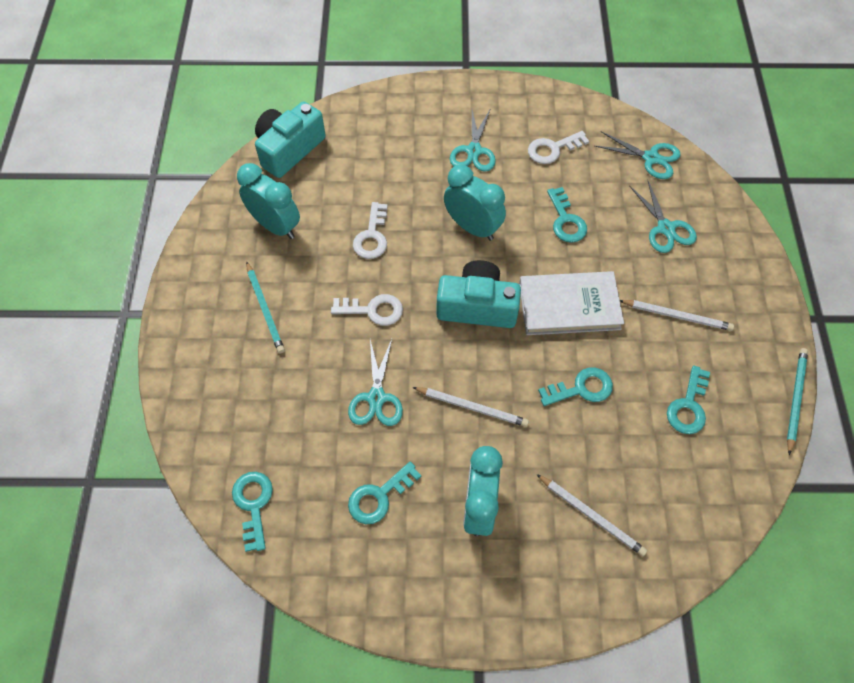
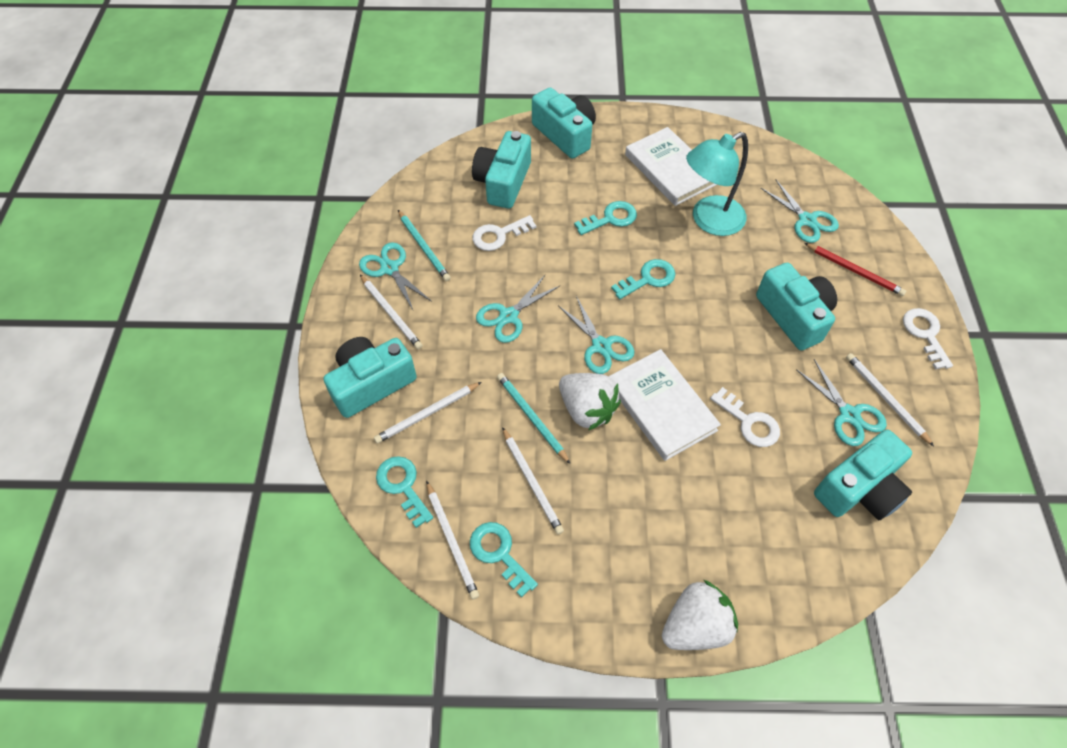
red pencil: none = 0 -> [804,243,906,296] = 1
turquoise camera: [255,101,326,178] [436,260,521,328] = 2 -> [323,337,417,418] [472,131,531,209] [532,87,596,159] [756,263,837,350] [814,430,912,520] = 5
turquoise clock: [237,163,300,239] [444,165,506,241] [463,446,503,536] = 3 -> none = 0
turquoise key: [232,472,273,552] [348,461,421,524] [538,368,613,406] [547,187,587,243] [667,366,710,434] = 5 -> [376,456,433,528] [470,522,538,597] [574,201,637,235] [611,259,675,299] = 4
turquoise lamp: none = 0 -> [686,132,748,236] = 1
turquoise scissors: [348,339,403,426] [450,108,496,172] [595,131,681,179] [629,181,697,253] = 4 -> [359,242,431,310] [476,275,561,343] [559,296,634,374] [761,180,839,243] [796,359,887,446] = 5
white book: [519,271,624,335] = 1 -> [609,349,721,461] [625,127,717,206] = 2
white pencil: [412,387,529,427] [536,474,647,556] [620,300,734,331] = 3 -> [360,275,423,349] [374,382,482,444] [426,481,479,599] [502,427,564,534] [846,353,934,446] = 5
white strawberry: none = 0 -> [559,373,621,431] [662,580,738,650] = 2

